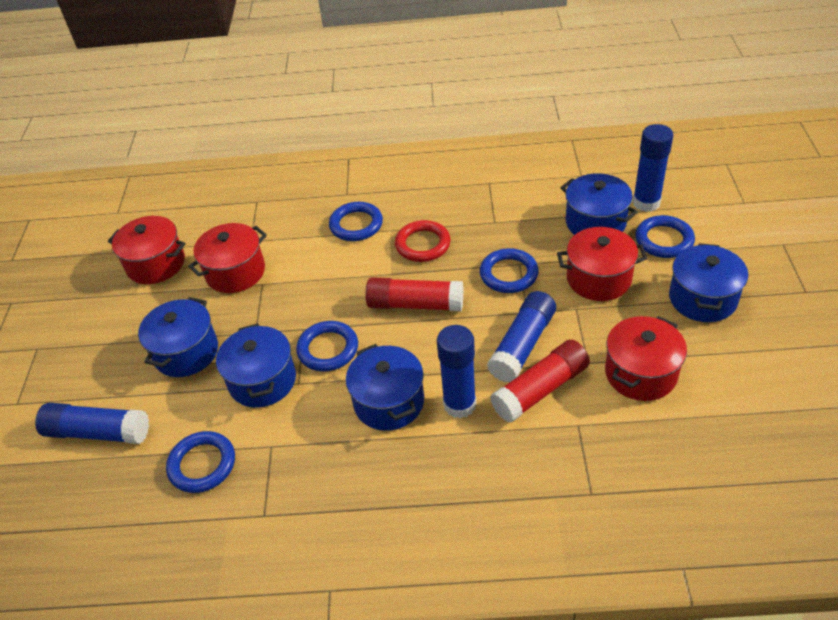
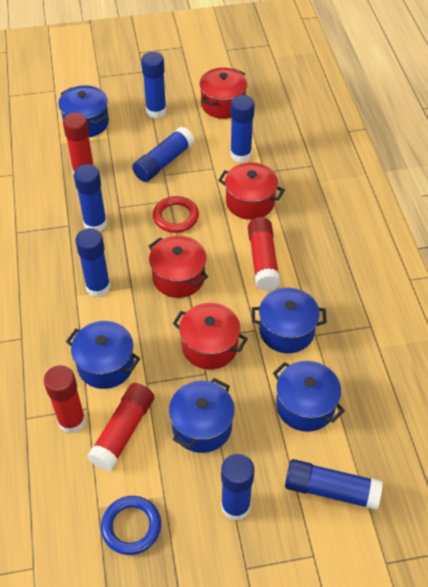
blue glue stick: [35,403,149,444] [437,325,476,418] [487,291,556,383] [633,124,674,212] = 4 -> [74,164,107,231] [75,228,111,297] [132,127,194,182] [141,52,166,118] [221,454,255,521] [230,95,255,162] [285,459,383,510] = 7
blue ring: [166,431,235,493] [296,321,358,371] [329,202,383,241] [480,248,539,293] [635,215,695,258] = 5 -> [101,496,161,555] = 1
red glue stick: [365,277,464,311] [490,340,590,423] = 2 -> [44,365,86,434] [63,113,94,175] [87,383,154,471] [248,217,280,291] = 4

